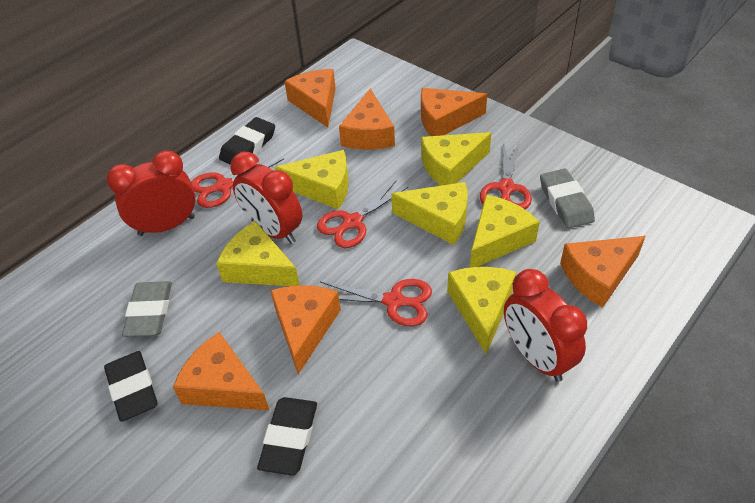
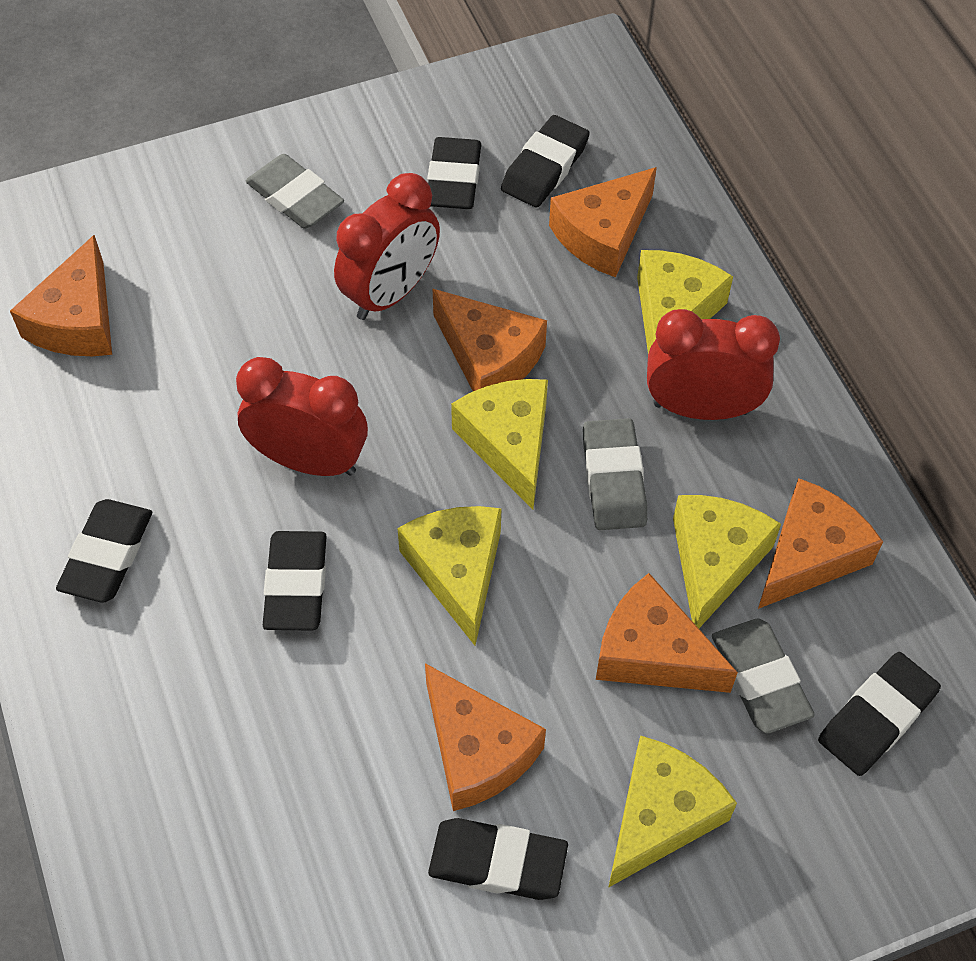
black eraser: [104,351,158,422] [219,117,275,165] [257,397,317,475] = 3 -> [56,499,152,603] [263,531,327,631] [427,137,481,209] [428,818,568,900] [501,115,590,208] [818,652,941,776] = 6
grey eraser: [122,281,172,337] [540,169,595,229] = 2 -> [246,154,344,229] [583,418,647,530] [712,619,815,733] = 3
red scissors: [191,159,284,208] [317,180,408,248] [320,279,432,326] [480,141,532,209] = 4 -> none = 0
yellow cheese: [216,221,300,286] [275,150,349,209] [391,182,467,245] [421,132,491,186] [447,267,516,354] [470,195,540,268] = 6 -> [397,506,501,645] [451,379,548,509] [608,735,737,888] [637,250,733,353] [673,495,781,628] = 5

